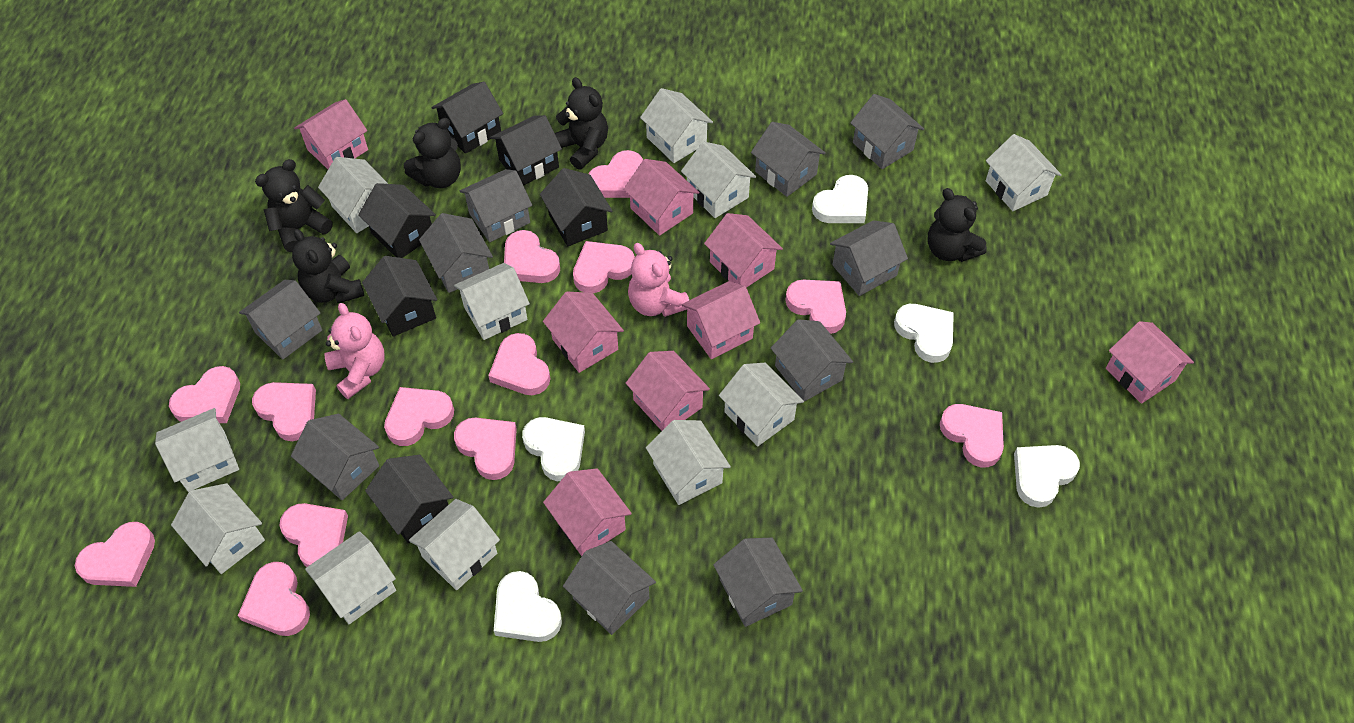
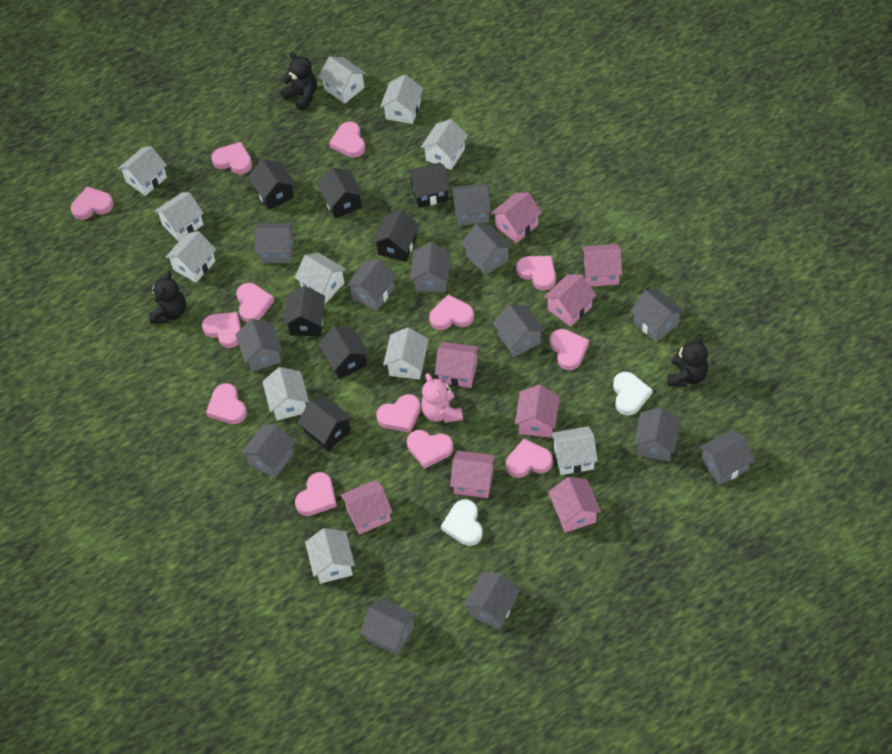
black house: [358,183,436,258] [362,256,437,337] [365,455,453,543] [431,82,503,154] [490,115,562,185] [540,168,612,246] = 6 -> [248,159,296,210] [283,286,325,336] [298,397,352,451] [317,167,364,219] [318,326,369,379] [372,210,419,262] [407,162,450,208] = 7
black teddy bear: [255,159,333,252] [292,229,364,303] [404,118,461,188] [555,77,608,170] [928,188,987,262] = 5 -> [149,271,186,324] [281,52,317,111] [668,335,708,387] = 3
grey house: [239,280,322,359] [291,414,379,500] [419,213,493,293] [460,169,532,242] [563,541,656,635] [713,538,803,627] [751,122,826,197] [771,319,853,402] [830,220,908,296] [850,94,924,169] = 10 -> [235,319,282,372] [241,424,295,479] [254,223,294,263] [346,259,397,311] [360,598,417,656] [410,242,451,292] [452,183,491,226] [461,224,512,275] [463,573,520,630] [493,304,545,357] [630,289,684,342] [634,407,681,461] [699,430,755,485] = 13
pink teddy bear: [324,303,385,399] [628,243,689,317] = 2 -> [421,373,463,423] = 1
white heart: [494,571,562,642] [522,417,585,481] [812,175,868,223] [894,304,954,363] [1014,445,1080,508] = 5 -> [441,499,483,546] [613,372,653,415] = 2

